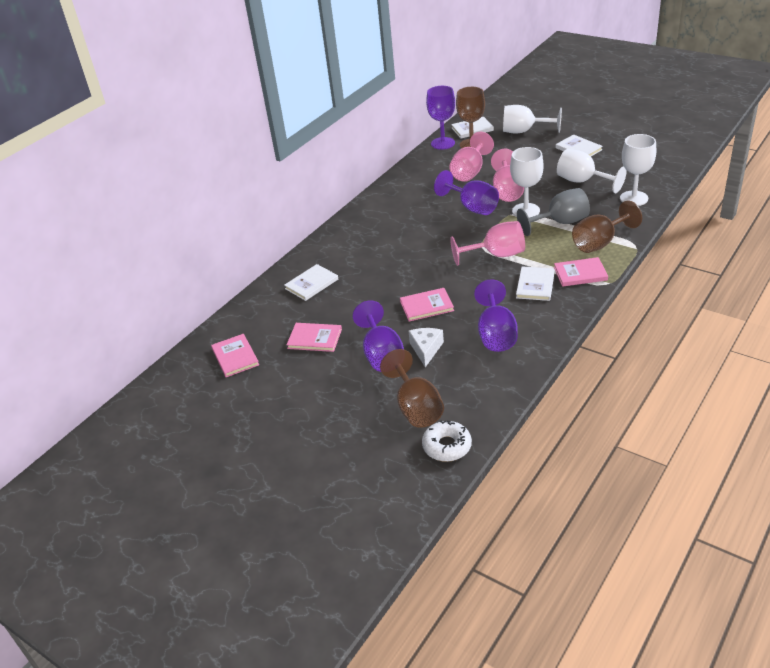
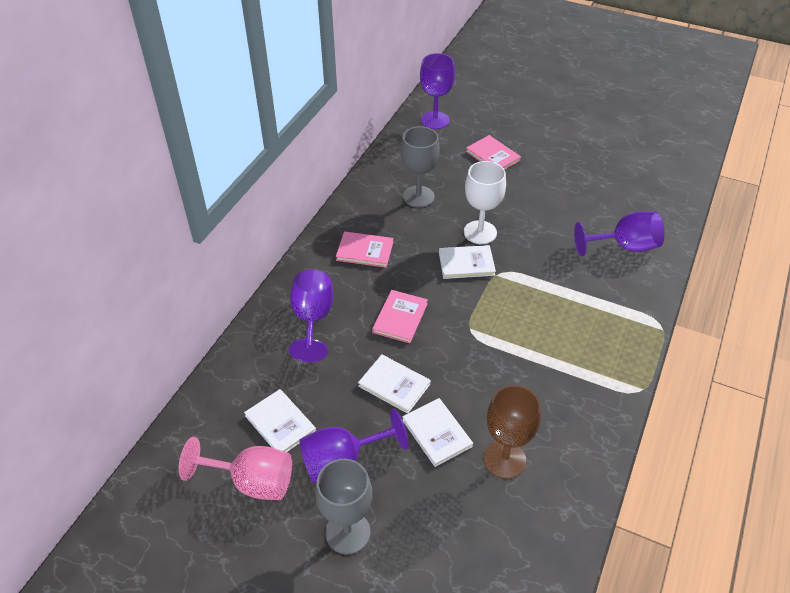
brown goblet: [380,349,444,428] [456,87,485,149] [572,201,642,253] = 3 -> [484,385,541,479] = 1
grey goblet: [517,188,590,236] = 1 -> [315,459,372,554] [401,126,440,208] = 2
pink book: [211,334,259,377] [287,323,342,352] [400,288,454,321] [554,257,608,287] = 4 -> [336,231,393,268] [372,290,428,343] [466,135,521,170] = 3
pink goblet: [449,131,494,182] [450,221,525,266] [491,149,524,202] = 3 -> [179,437,292,500] = 1
white cheese: [409,328,444,367] = 1 -> none = 0
white donut: [422,420,472,462] = 1 -> none = 0
white goblet: [503,105,562,133] [510,147,544,218] [557,149,627,193] [620,134,656,206] = 4 -> [464,161,506,244] = 1

